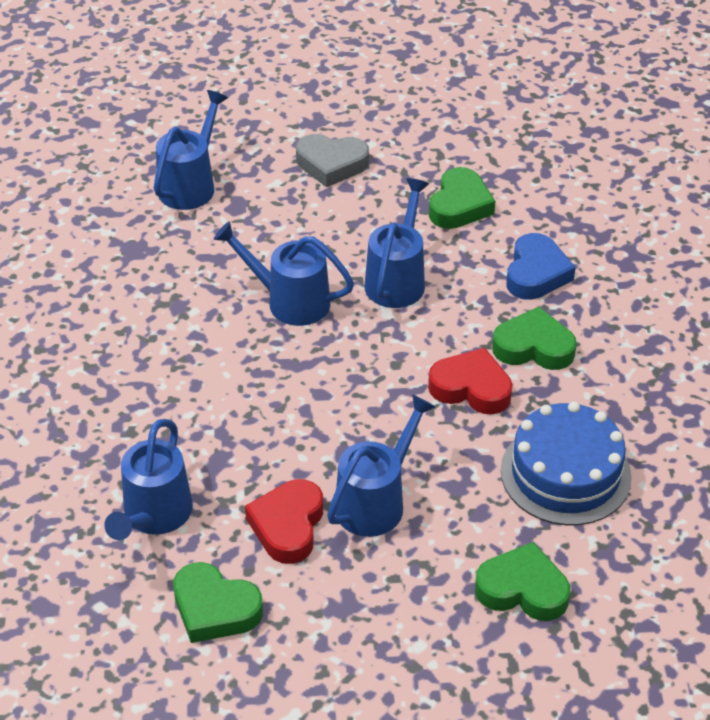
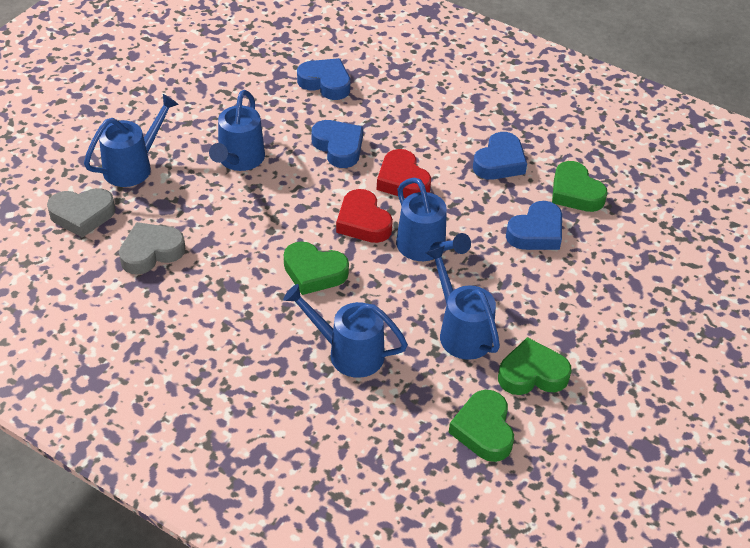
blue cake: [501,402,632,525] = 1 -> none = 0
blue heart: [506,233,576,300] = 1 -> [297,58,350,100] [312,120,363,168] [473,132,527,180] [506,201,562,250] = 4
grey heart: [296,134,369,187] = 1 -> [47,188,115,238] [119,222,185,275] = 2

